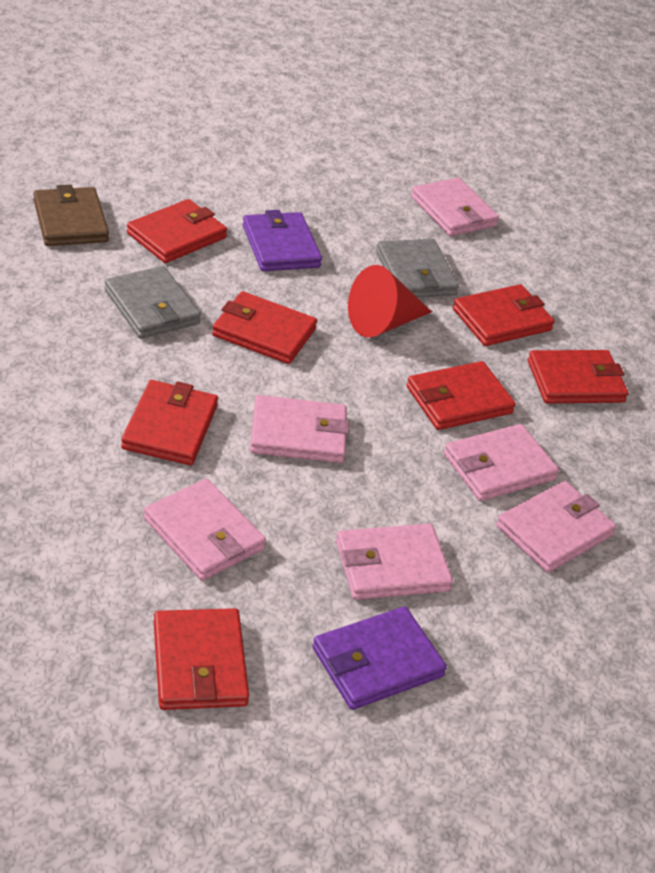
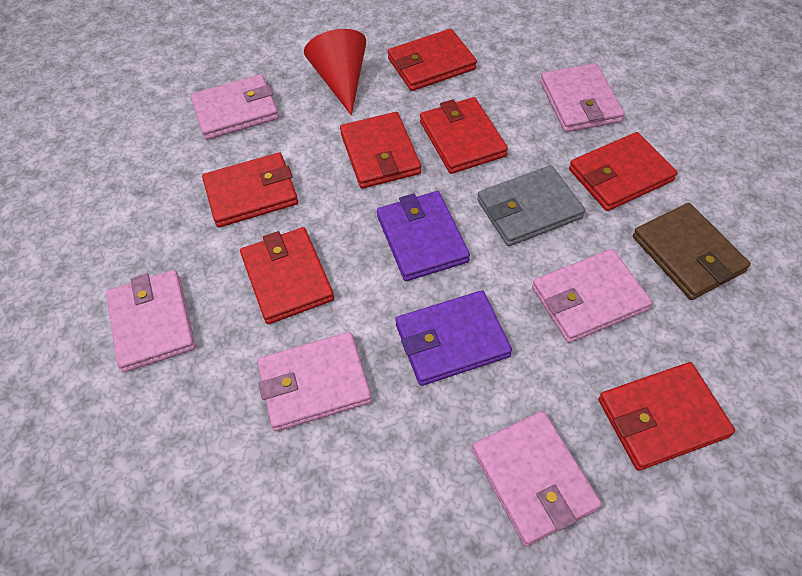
grey wallet: [105,266,201,339] [376,239,459,298] = 2 -> [477,165,585,246] = 1

